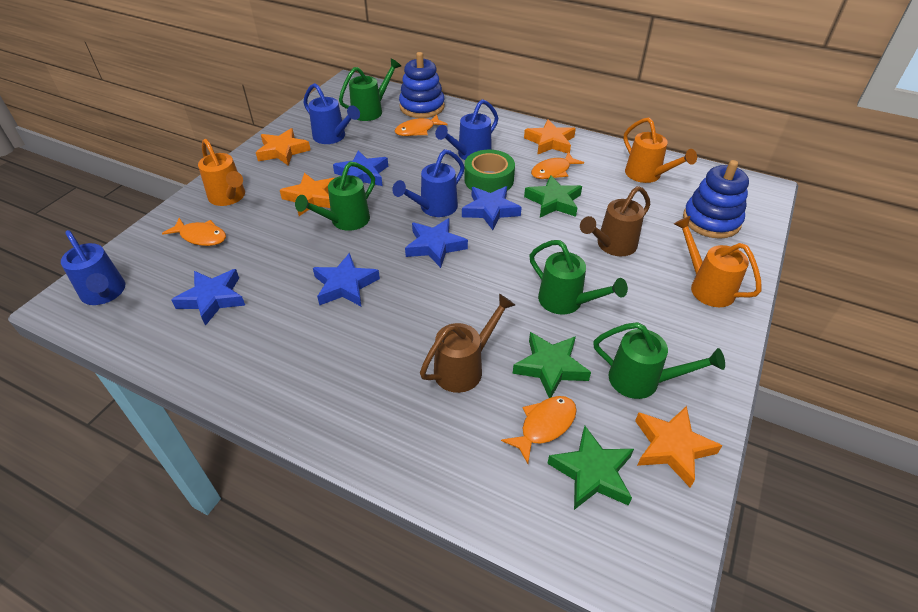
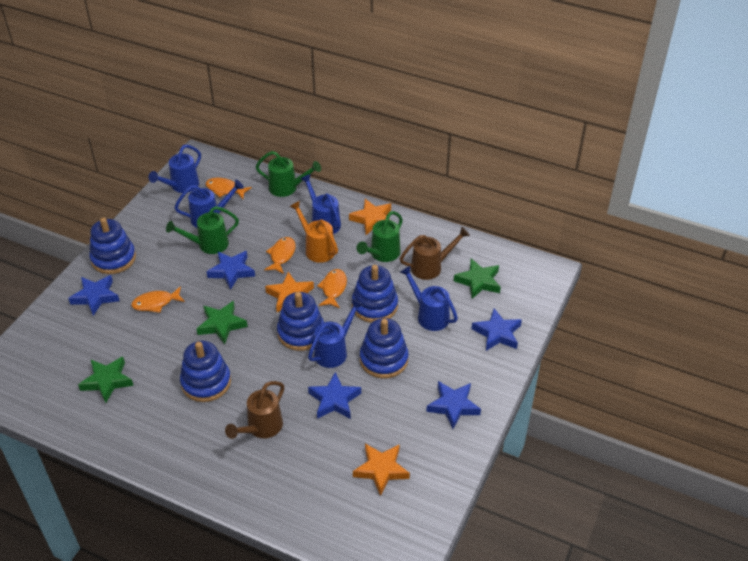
blue stacking toy: [399,52,445,118] [683,160,749,239] = 2 -> [89,218,136,274] [180,341,231,402] [277,292,324,351] [352,265,398,323] [360,318,409,378] = 5
blue watering can: [61,230,125,305] [303,83,360,144] [392,149,464,217] [435,99,498,160] = 4 -> [149,145,201,193] [174,180,244,228] [300,174,341,234] [308,299,363,368] [400,266,458,331] = 5
green tape: [464,150,515,193] = 1 -> none = 0
green watering can: [295,162,375,231] [339,58,401,121] [529,240,628,315] [593,322,725,399] = 4 -> [166,206,239,254] [255,151,321,197] [356,211,403,262] = 3
orange star: [256,128,311,166] [280,173,334,216] [524,119,576,155] [635,406,723,488] = 4 -> [265,272,314,312] [349,199,391,235] [353,444,410,496] = 3
orange watering can: [198,139,245,206] [624,118,697,183] [674,216,762,307] = 3 -> [289,201,338,263] = 1

